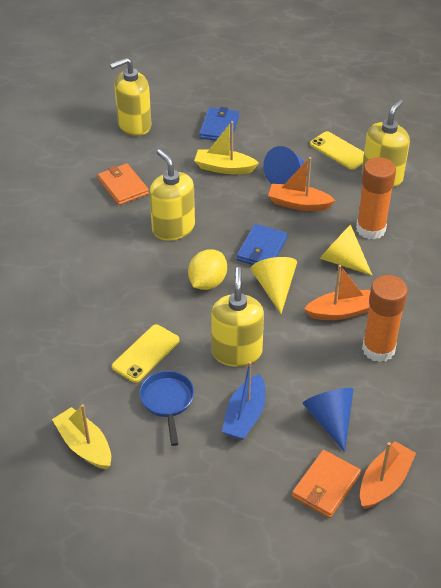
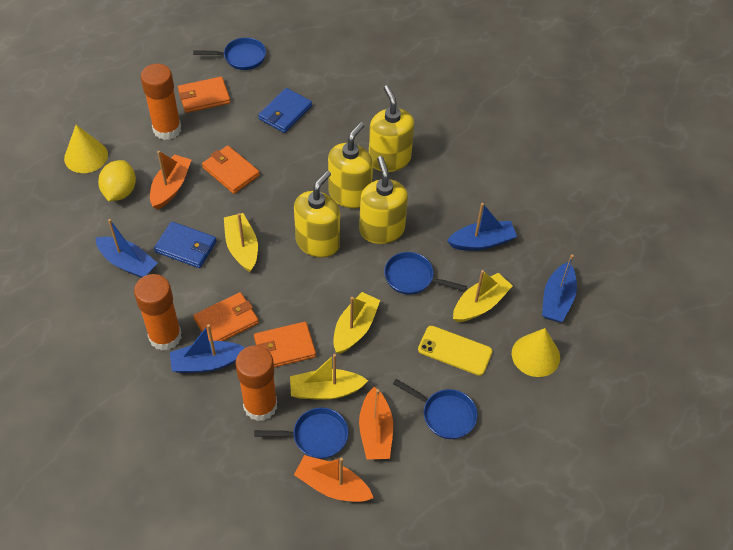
blue boat: [222,361,266,440] = 1 -> [96,219,157,278] [170,324,245,373] [447,203,517,251] [542,254,577,322] = 4
blue cone: [263,146,304,184] [303,388,354,452] = 2 -> none = 0
blue pan: [139,371,194,446] = 1 -> [193,38,266,70] [254,407,349,459] [384,252,467,295] [393,379,478,439] = 4
orange glue stick: [356,157,396,240] [362,275,408,362] = 2 -> [134,274,182,351] [141,64,181,140] [235,346,277,421] = 3
orange wallet: [98,163,149,205] [292,450,361,518] = 2 -> [178,77,230,113] [193,292,259,341] [202,145,260,194] [254,322,316,367] = 4
yellow boat: [52,404,111,470] [194,121,259,174] = 2 -> [224,213,258,272] [290,354,368,400] [333,292,380,354] [453,270,513,322] = 4
yellow phone: [112,325,180,383] [310,131,364,170] = 2 -> [418,326,492,376] = 1

